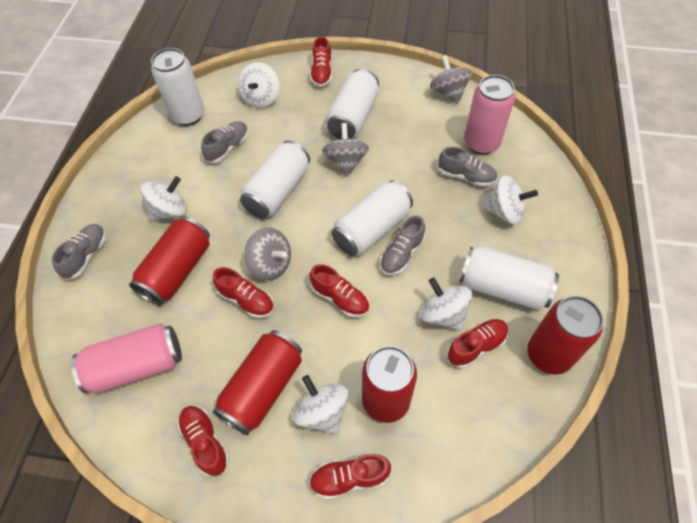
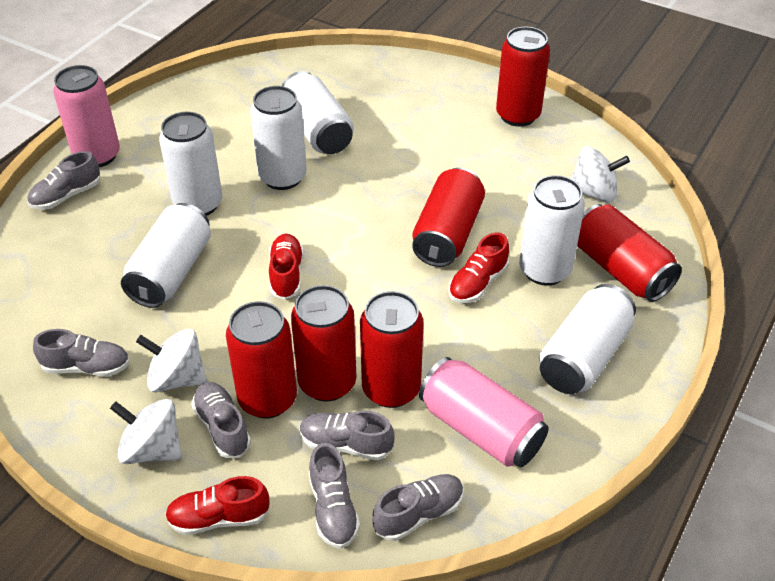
grey shoe: [52,224,106,280] [201,121,248,163] [380,215,425,275] [438,147,497,187] = 4 -> [27,151,100,210] [33,329,130,377] [192,382,251,458] [300,410,394,460] [309,443,360,549] [372,474,464,541] = 6
grey spinning top: [244,227,291,281] [322,123,369,177] [430,55,472,104] = 3 -> none = 0
red can: [129,217,210,306] [213,330,302,435] [362,346,417,423] [527,296,603,375] = 4 -> [226,301,297,418] [291,285,357,402] [360,291,424,408] [412,168,485,267] [496,27,550,127] [577,204,682,302] = 6
red shoe: [177,406,229,477] [213,267,274,318] [309,454,391,500] [310,36,332,87] [310,264,369,318] [447,319,509,368] = 6 -> [165,476,270,535] [269,234,303,300] [448,232,509,303] = 3
white can: [151,48,204,126] [240,140,310,218] [326,68,379,139] [331,180,413,256] [459,247,559,310] = 5 -> [121,203,211,308] [159,112,222,216] [250,86,306,190] [282,71,354,154] [519,175,585,286] [539,284,636,394] = 6
white spinning top: [140,176,187,221] [238,62,279,108] [293,375,349,434] [421,277,472,331] [484,175,538,225] = 5 -> [110,399,182,464] [136,329,207,392] [571,146,630,202] = 3

